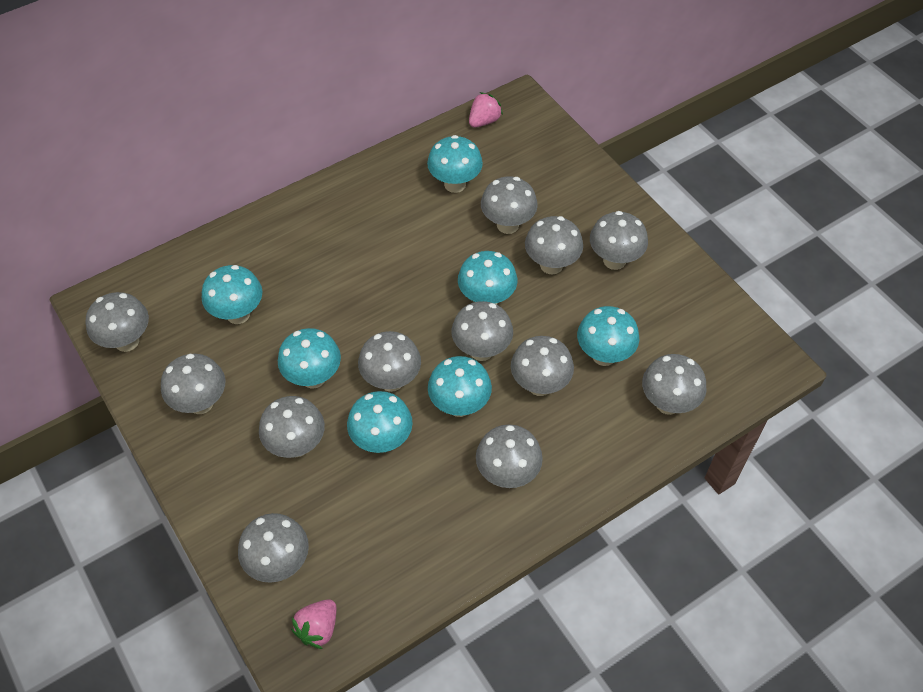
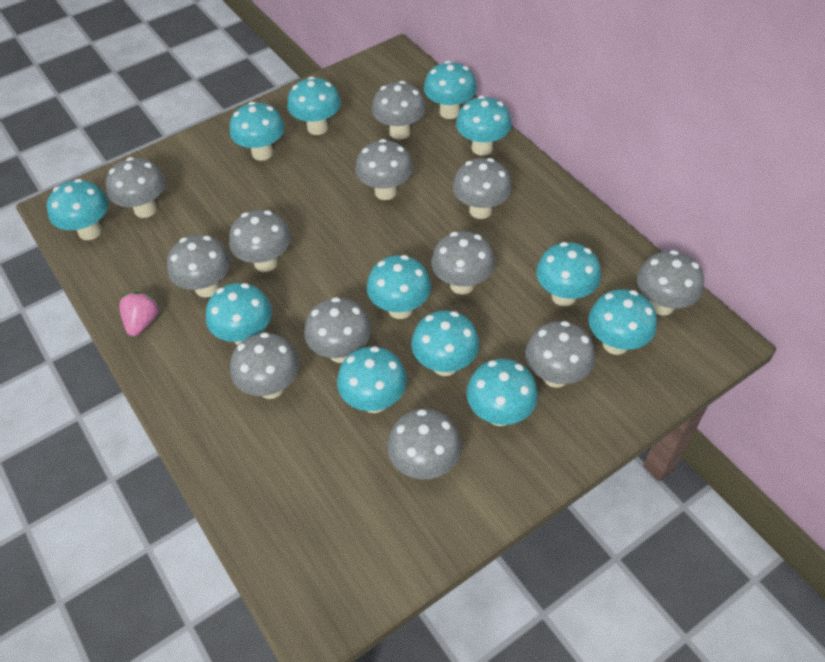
pink strawberry: [291,599,336,649] [469,92,503,128] = 2 -> [119,292,161,336] = 1
turquoise mushroom: [202,265,263,324] [278,328,341,389] [347,391,413,453] [427,135,483,193] [428,356,492,417] [458,251,517,304] [577,306,639,366] = 7 -> [47,179,109,240] [206,283,272,345] [230,102,285,161] [287,76,341,135] [337,346,407,413] [367,255,431,319] [411,311,479,376] [424,61,477,119] [456,96,511,155] [466,359,538,426] [536,242,601,306] [588,289,657,355] = 12

